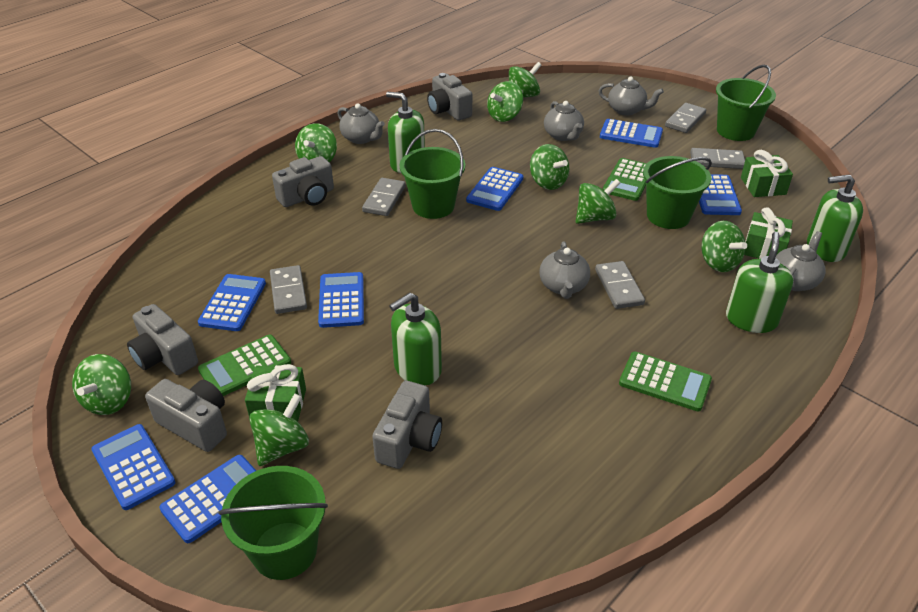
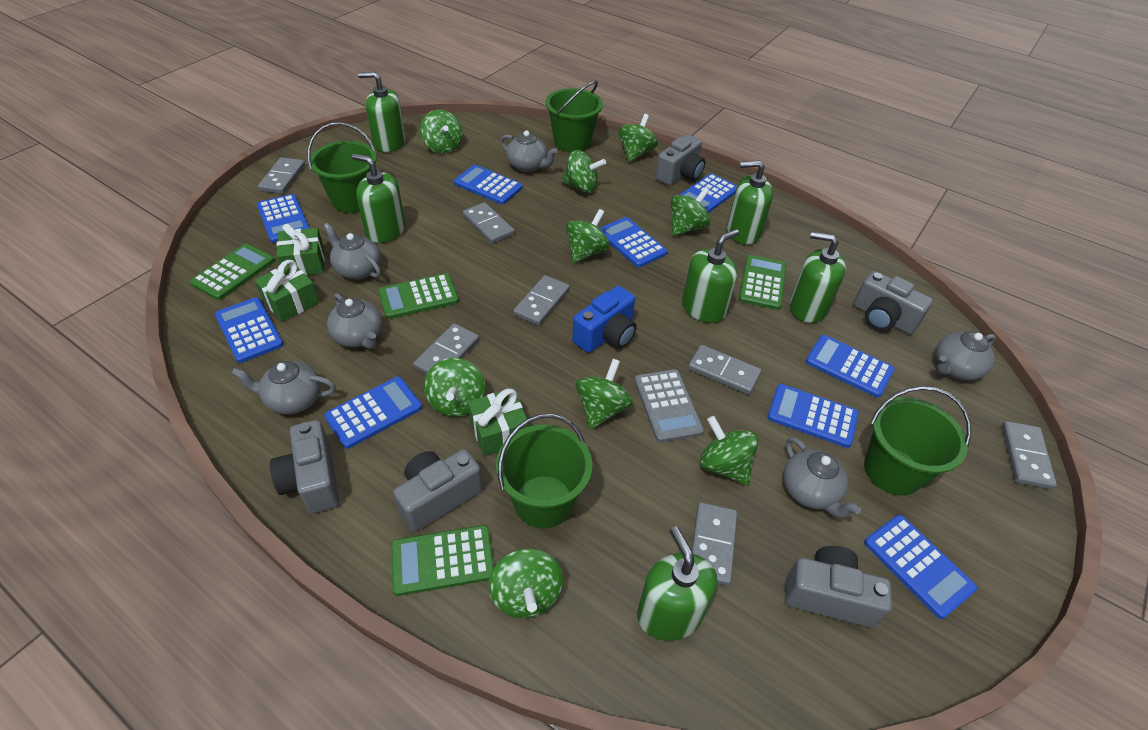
blue calculator: [91,424,175,510] [159,455,256,543] [198,274,266,331] [318,272,364,328] [466,167,523,211] [600,119,663,148] [699,174,742,215] = 7 -> [215,298,284,363] [257,194,309,243] [324,377,422,449] [454,165,523,204] [599,217,667,268] [680,173,737,213] [767,384,859,448] [806,335,895,398] [864,515,977,619] = 9
blue camera: none = 0 -> [572,286,637,353] = 1
green calculator: [198,335,291,396] [603,158,647,201] [619,352,712,411] = 3 -> [190,244,275,300] [378,273,459,319] [391,525,494,596] [739,255,786,310] = 4
green soap dispenser: [386,92,425,173] [389,293,442,385] [726,232,794,333] [807,174,863,262] = 4 -> [352,153,405,243] [358,72,405,152] [637,526,717,641] [682,229,739,323] [727,160,773,245] [790,232,846,323] = 6
green spinning top: [72,354,131,415] [249,393,309,466] [295,123,337,163] [487,81,523,122] [509,62,541,98] [530,144,569,190] [576,179,620,224] [702,221,747,272] = 8 -> [420,110,462,154] [424,358,485,417] [489,548,563,618] [561,150,606,193] [566,209,610,263] [576,359,633,429] [618,114,658,162] [671,187,711,236] [700,416,759,486] = 9
grey calculator: none = 0 -> [634,369,704,443] = 1
grey domino: [270,265,307,314] [362,178,406,216] [595,261,645,309] [665,103,706,133] [690,148,745,169] = 5 -> [258,157,305,194] [413,323,479,374] [463,202,515,244] [513,275,570,326] [688,345,761,395] [692,502,737,586] [1002,421,1057,489] = 7
grey teapot: [337,104,385,144] [539,241,590,299] [544,101,584,141] [599,76,664,116] [776,231,825,291] = 5 -> [231,361,336,414] [323,223,381,279] [327,293,383,349] [500,130,558,172] [783,437,861,518] [935,332,996,380] = 6

